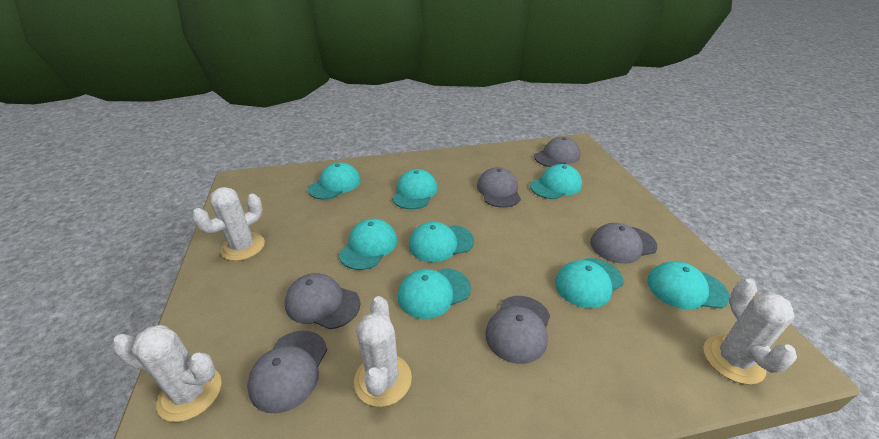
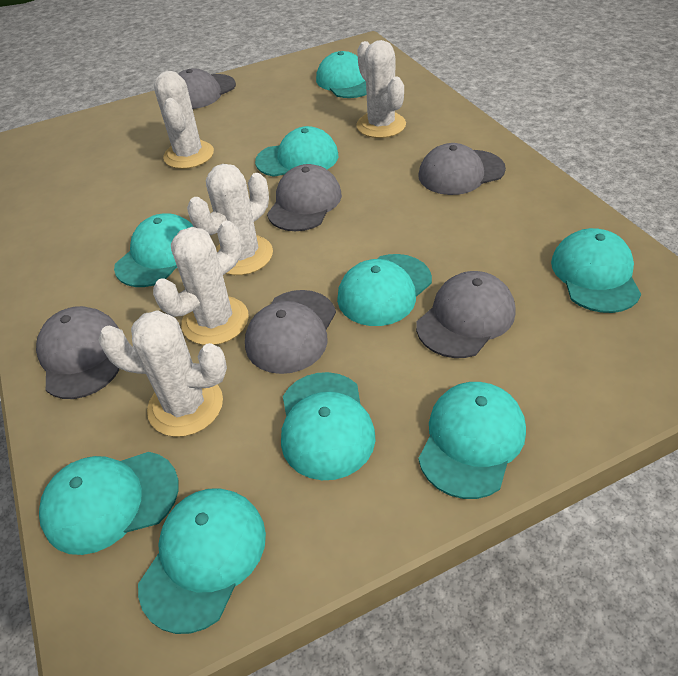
turquoise cap: [308,162,361,200] [339,219,397,270] [392,169,438,209] [398,268,471,319] [409,222,474,262] [530,164,582,199] [555,258,624,308] [647,261,730,310] = 8 -> [39,452,179,555] [114,214,193,287] [138,488,266,634] [255,126,338,177] [281,372,375,480] [316,51,367,98] [337,254,432,326] [418,382,526,499] [551,228,641,313] = 9
white cactus: [112,325,222,422] [192,187,265,261] [354,296,412,407] [704,279,797,385] = 4 -> [99,310,227,437] [153,221,249,345] [154,71,214,169] [187,164,273,275] [356,40,406,138] = 5

